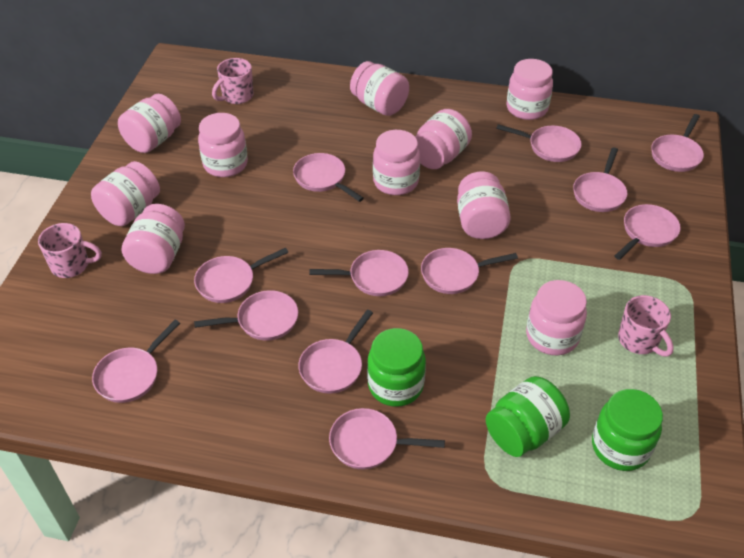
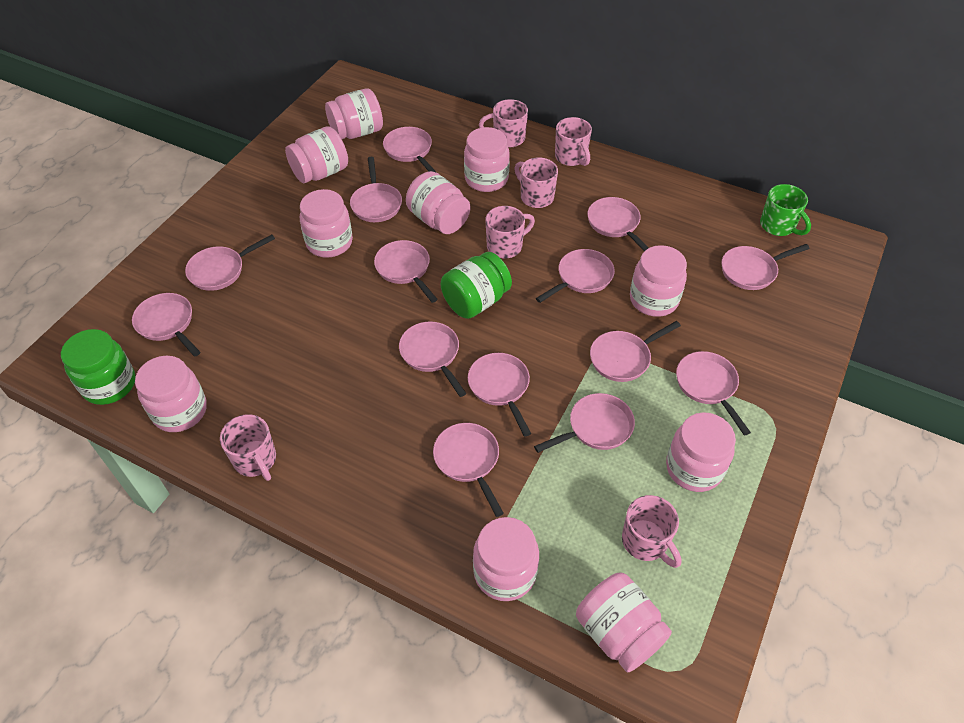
green jar: [367,328,426,407] [486,376,570,457] [592,389,663,471] = 3 -> [61,329,135,405] [441,252,512,319] = 2
green mug: none = 0 -> [760,184,811,236] = 1
pink mug: [38,223,102,278] [212,58,254,104] [618,295,674,357] = 3 -> [220,414,276,481] [479,99,528,147] [486,206,535,259] [514,157,558,208] [555,117,592,166] [622,495,681,568] = 6
pink pan: [92,320,180,403] [194,248,288,303] [194,290,298,340] [293,153,364,202] [298,310,373,394] [310,250,409,296] [329,408,445,469] [421,248,518,294] [496,124,582,162] [573,147,627,212] [615,204,681,260] [651,114,704,172] = 12 -> [132,293,200,357] [185,235,275,291] [350,157,402,222] [374,240,438,303] [383,127,437,173] [399,321,466,397] [433,423,504,517] [468,353,531,437] [534,393,635,453] [536,249,615,303] [587,197,649,251] [590,321,681,382] [676,351,751,435] [721,244,810,290] = 14

